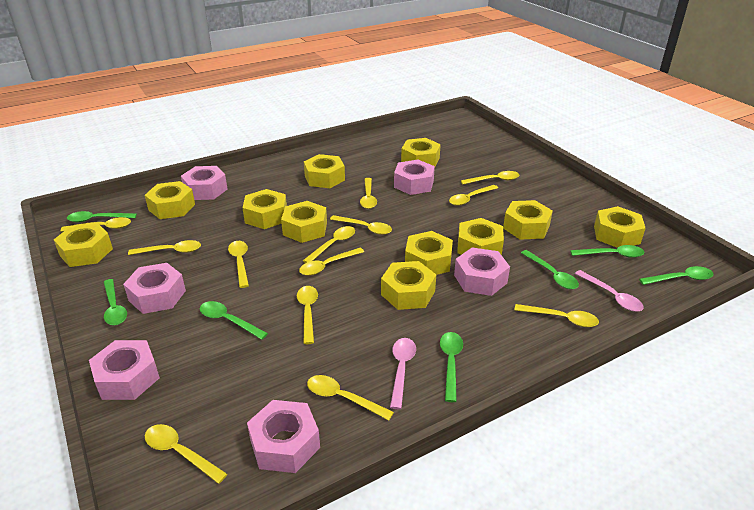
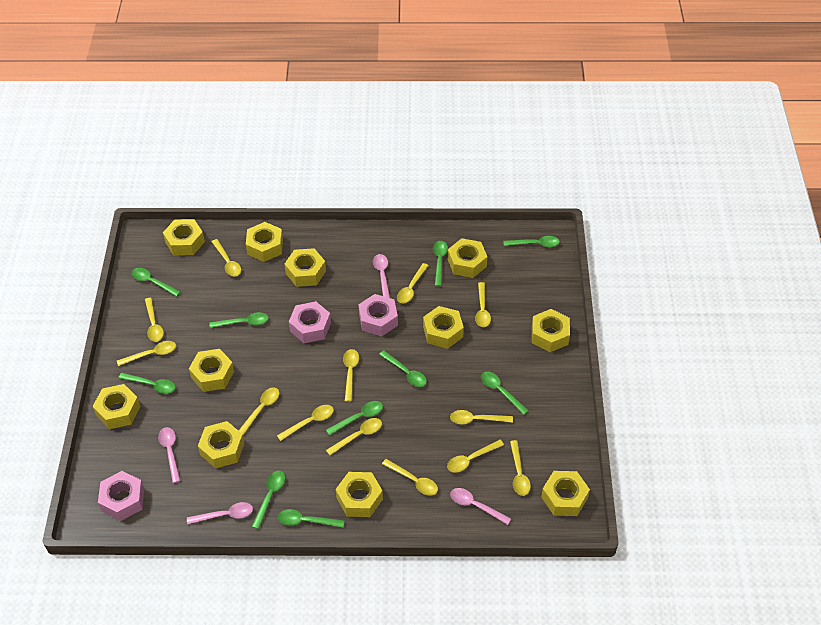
green spoon: [67,211,137,222] [104,279,127,325] [200,301,268,340] [440,332,463,402] [521,250,579,289] [570,245,644,258] [639,266,714,285] = 7 -> [118,373,176,394] [131,268,180,297] [210,312,269,328] [252,471,285,529] [278,509,344,528] [326,401,383,435] [379,350,427,387] [433,241,448,286] [481,372,529,415] [503,236,560,247] = 10
pink nut: [89,340,160,400] [123,263,186,314] [181,166,228,200] [247,400,320,473] [394,160,435,195] [454,248,510,296] = 6 -> [98,471,144,521] [289,301,331,343] [358,294,398,336] = 3
pink spoon: [390,338,416,409] [575,270,644,312] = 2 -> [158,427,180,483] [187,502,253,525] [373,254,390,298] [450,488,511,525] = 4

